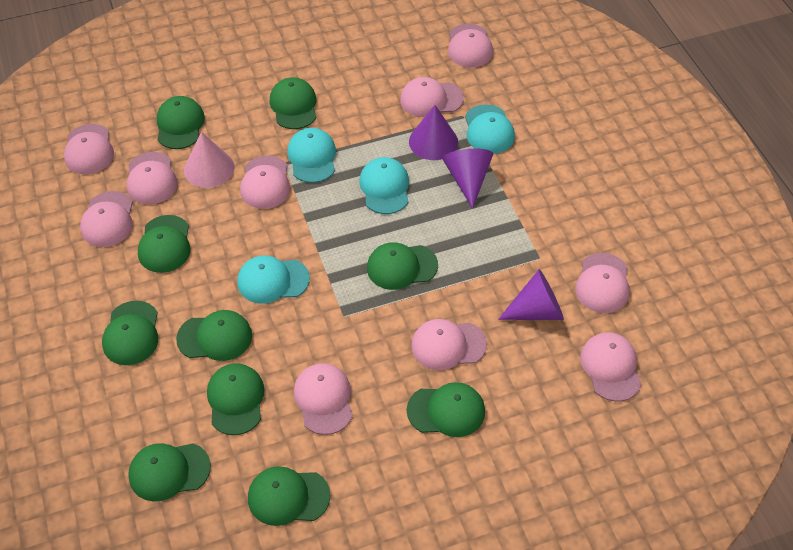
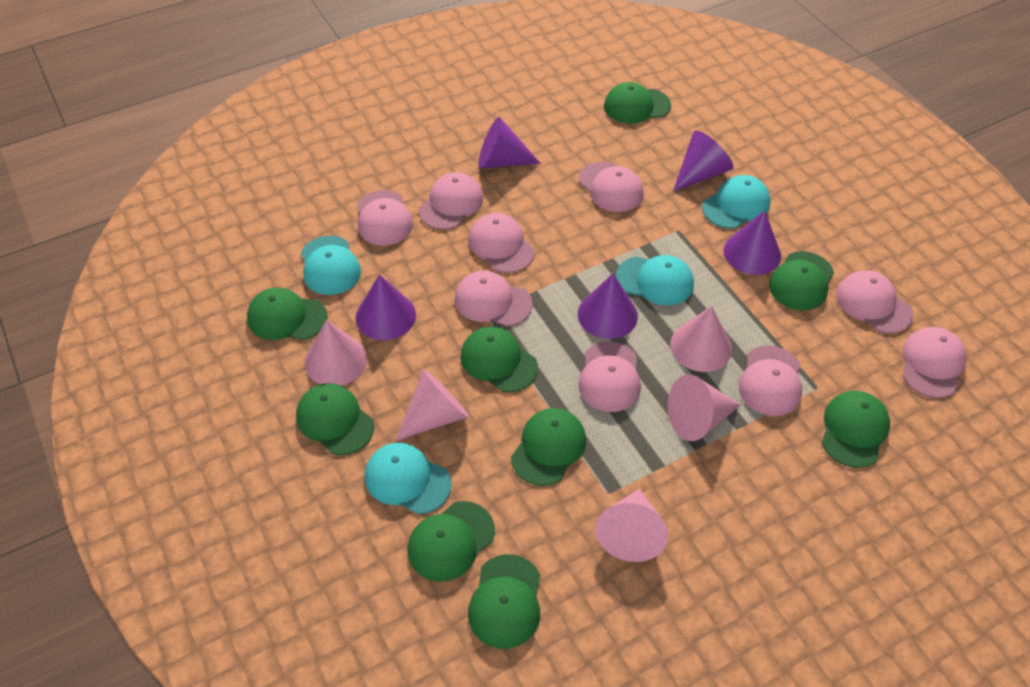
green cap: [102,301,158,365] [128,443,211,501] [138,215,191,273] [157,96,205,149] [176,310,252,361] [207,364,265,435] [248,466,331,526] [270,77,317,129] [367,242,438,290] [407,382,485,437] = 10 -> [247,288,328,340] [296,383,374,455] [408,501,495,582] [460,327,538,392] [468,554,540,649] [511,408,586,486] [604,82,671,123] [769,251,834,310] [822,391,890,468] = 9
pink cap: [64,124,114,174] [80,191,133,247] [127,152,177,204] [240,156,290,209] [294,363,353,435] [400,77,464,117] [411,319,487,370] [448,24,493,68] [575,253,630,313] [580,332,642,402] = 10 -> [357,190,413,246] [419,172,483,230] [455,271,532,327] [468,213,534,273] [578,341,641,412] [579,162,644,212] [739,345,802,416] [836,270,913,334] [902,327,966,398] = 9
pink cone: [184,132,235,188] = 1 -> [305,320,367,386] [396,369,469,441] [595,488,668,562] [668,375,740,441] [670,306,732,372] = 5
purple cone: [409,105,458,160] [442,149,493,209] [498,269,564,320] = 3 -> [356,274,416,340] [479,117,541,169] [578,274,638,339] [673,130,734,191] [724,210,781,275] = 5

